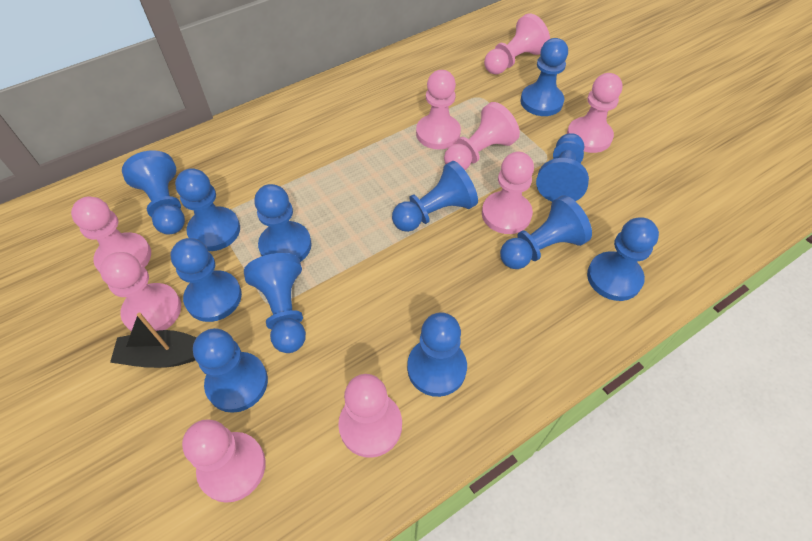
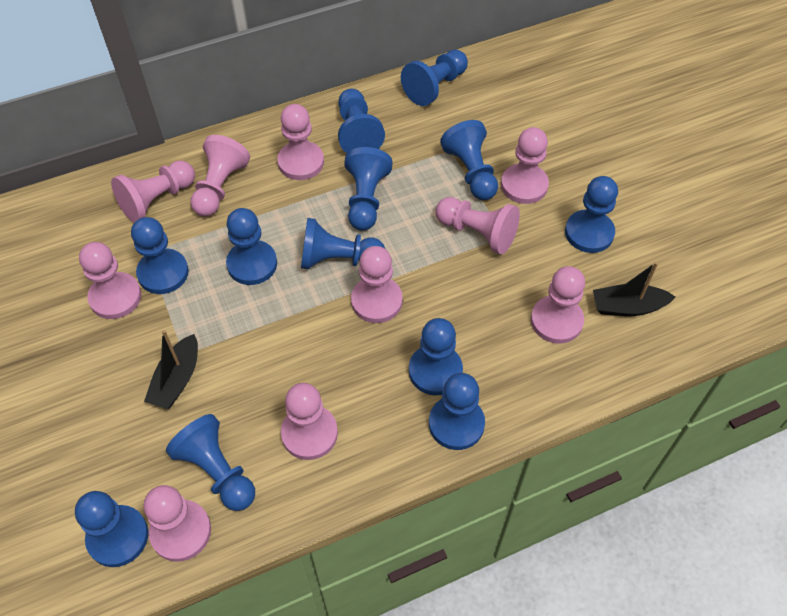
black boat: [110,312,196,368] = 1 -> [144,330,198,409] [593,262,675,316] = 2
pink pawn: [71,197,151,272] [100,252,181,331] [182,419,266,503] [338,374,402,458] [416,70,461,150] [444,102,520,170] [482,152,534,234] [484,13,550,74] [567,73,622,153] = 9 -> [79,242,141,319] [111,161,195,223] [144,485,211,562] [190,135,250,216] [277,104,324,180] [281,383,338,460] [351,246,403,323] [436,197,520,254] [501,127,549,204] [531,266,585,344] = 10

